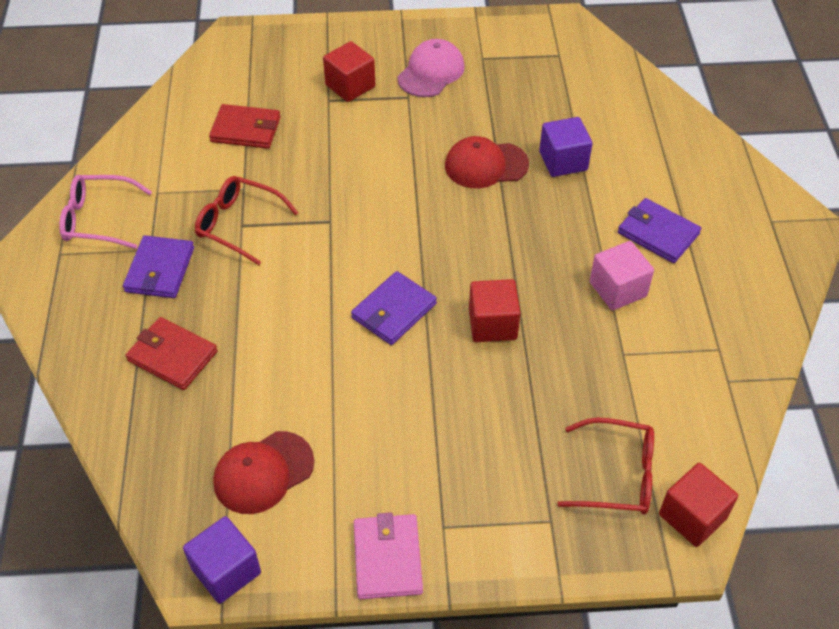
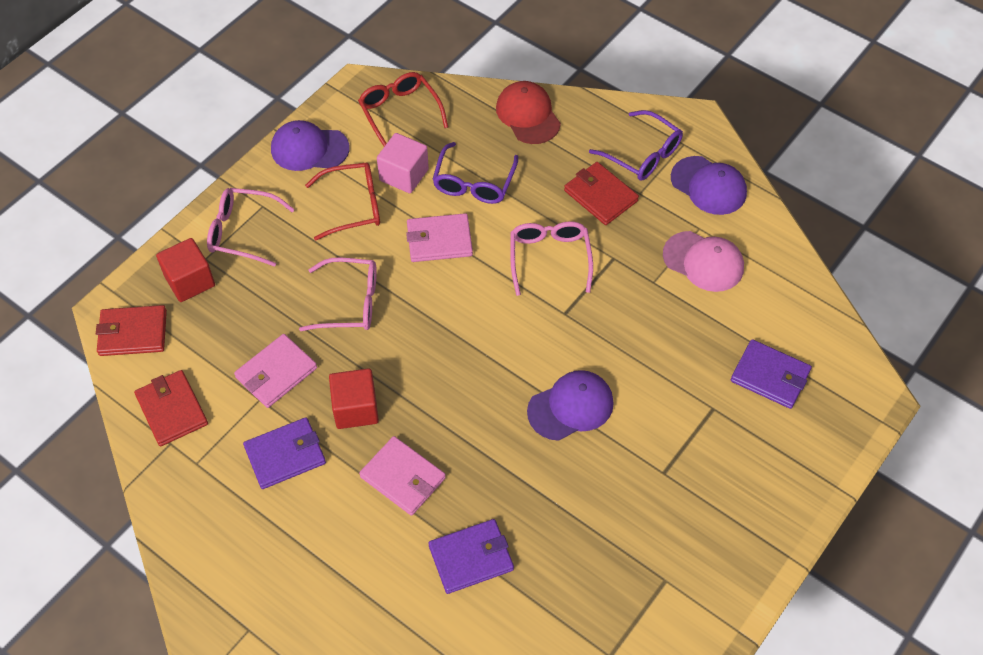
pink glasses: [59,175,152,249] = 1 -> [207,188,295,267] [299,258,377,331] [510,221,593,296] = 3
pink wallet: [354,512,423,599] = 1 -> [234,334,317,408] [359,436,446,516] [406,213,473,262] = 3
purple cap: none = 0 -> [271,120,349,171] [527,370,614,441] [671,156,747,215] = 3
purple cube: [183,516,261,604] [539,117,593,177] = 2 -> none = 0
purple glasses: none = 0 -> [433,142,518,204] [589,110,683,181] = 2
red cap: [213,431,314,514] [445,136,529,188] = 2 -> [496,81,561,144] = 1
red cube: [323,41,375,102] [469,279,520,342] [659,463,738,547] = 3 -> [156,238,215,302] [329,368,379,429] = 2
red wallet: [126,317,218,390] [209,104,281,149] = 2 -> [96,305,167,356] [134,370,208,446] [564,162,639,225] = 3

